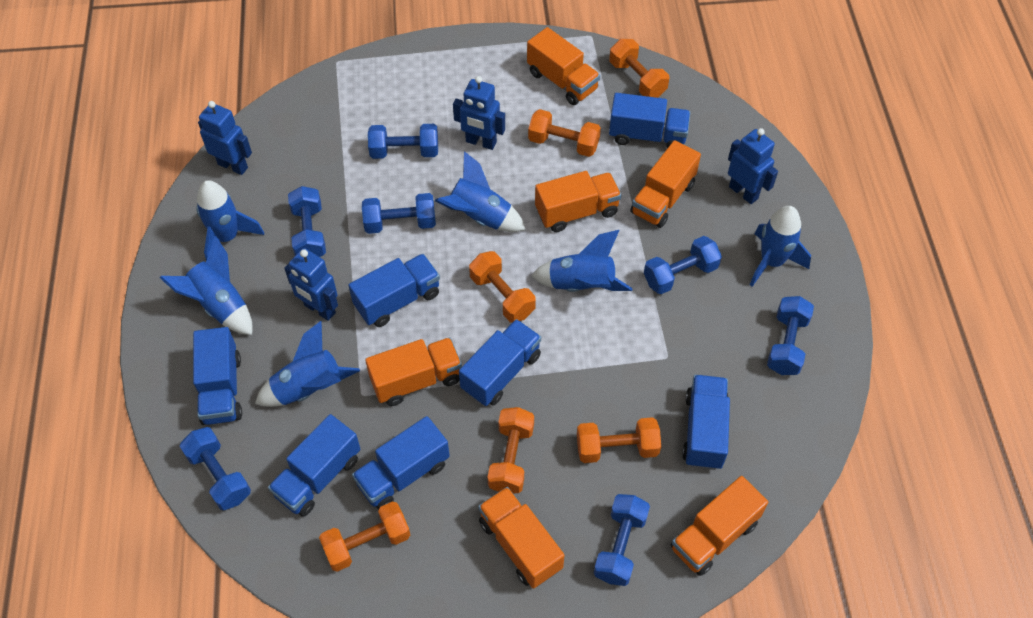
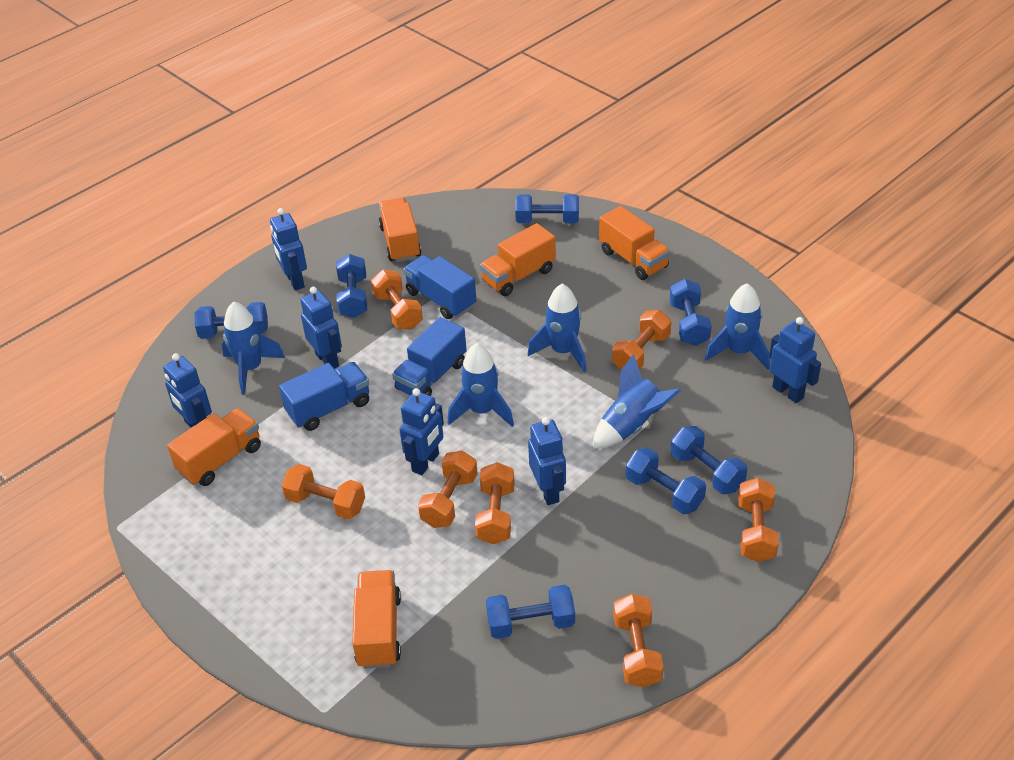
blue robot: [198,101,252,175] [284,248,338,321] [453,76,505,150] [728,128,778,204] = 4 -> [163,353,212,427] [270,208,307,290] [300,287,342,369] [399,388,444,475] [528,417,566,505] [769,317,821,403] = 6
blue rocket: [160,236,252,335] [196,180,264,260] [255,321,360,407] [435,151,526,232] [531,230,632,292] [750,206,811,287] = 6 -> [222,302,285,395] [448,343,514,427] [527,284,587,372] [593,354,681,449] [705,283,770,370] = 5
blue truck: [193,327,242,425] [268,414,360,517] [348,254,440,327] [352,416,450,510] [459,319,541,406] [609,93,690,148] [682,375,730,470] = 7 -> [279,362,369,431] [392,317,467,396] [403,255,477,319] = 3
orange dumbbell: [319,501,410,572] [469,251,536,323] [488,407,534,493] [528,109,601,157] [577,417,661,463] [609,39,669,98] = 6 -> [282,464,365,519] [371,270,423,330] [418,451,478,528] [475,462,515,544] [612,310,671,370] [613,594,664,687] [738,478,779,562] = 7
orange truck: [365,338,462,406] [478,487,565,589] [527,27,600,105] [535,171,621,232] [630,140,701,228] [671,476,769,576] = 6 -> [167,408,261,486] [352,570,401,669] [379,198,421,262] [480,223,556,296] [599,206,670,280] = 5

